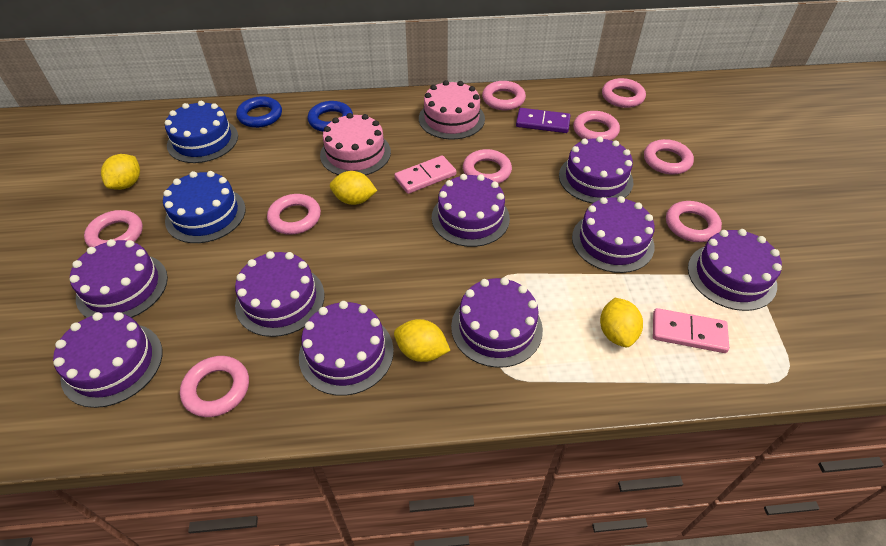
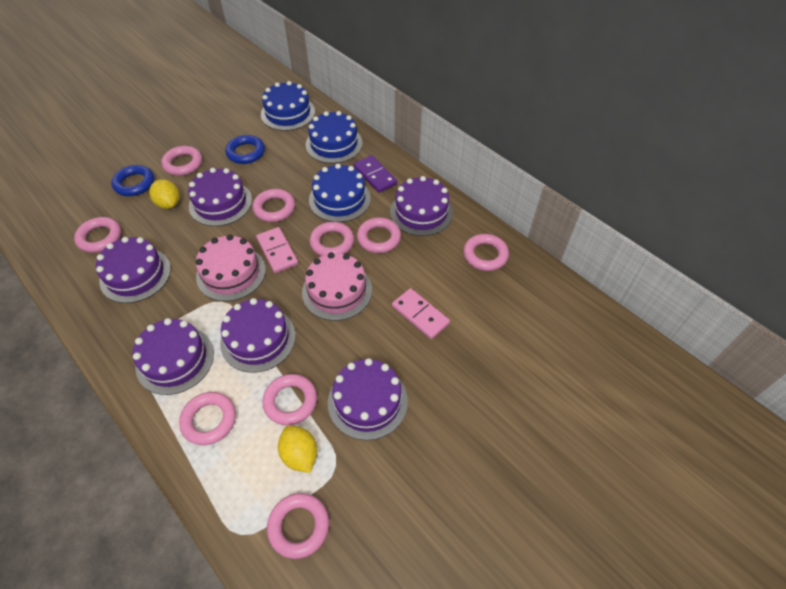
blue cake: [163,171,246,243] [165,101,238,163] = 2 -> [261,81,315,131] [306,111,363,163] [309,164,371,222] = 3
purple cake: [53,312,162,408] [70,239,168,318] [235,251,325,337] [299,301,394,396] [432,174,510,247] [451,277,543,368] [559,136,633,203] [572,196,655,273] [688,229,782,311] = 9 -> [96,237,171,303] [133,318,214,395] [188,168,252,226] [220,298,296,373] [328,358,408,440] [390,176,453,236] = 6
yellow lemon: [101,154,140,190] [330,171,377,205] [394,319,450,362] [600,298,643,347] = 4 -> [149,179,180,209] [278,426,317,473] = 2

